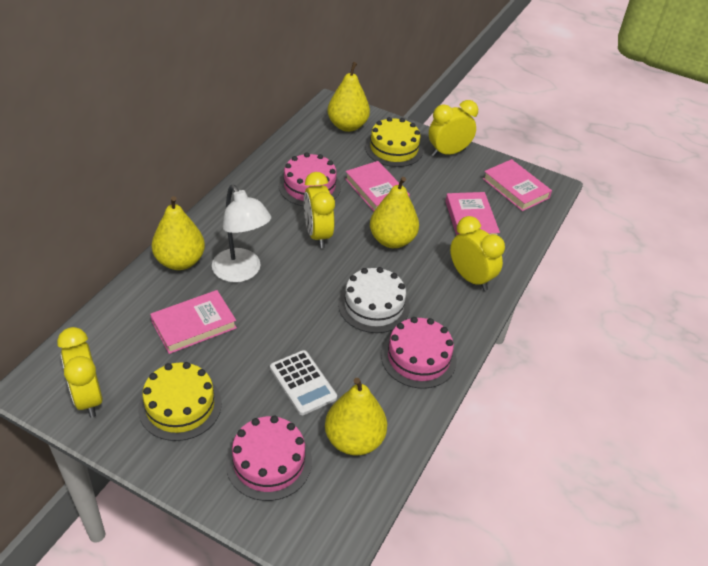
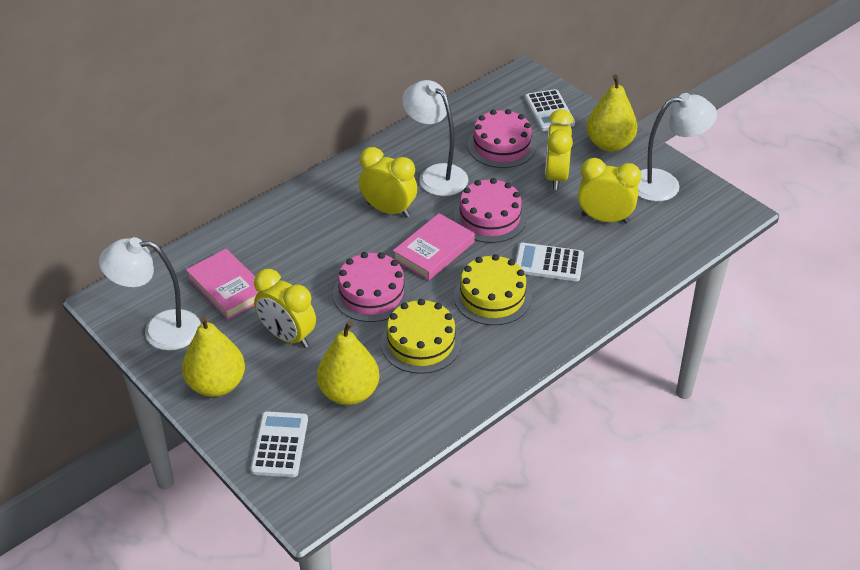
pink book: [150,290,237,354] [345,161,410,211] [445,192,500,236] [483,159,552,211] = 4 -> [186,249,259,320] [393,213,475,281] = 2
white cake: [338,267,410,333] = 1 -> none = 0
white calculator: [270,350,337,415] = 1 -> [250,411,308,477] [515,243,584,281] [525,89,575,131] = 3
white lamp: [212,185,271,283] = 1 -> [99,237,201,351] [402,80,468,196] [638,93,717,201] = 3
yellow pear: [152,196,205,270] [325,378,387,456] [328,62,370,132] [370,177,419,248] = 4 -> [182,316,245,397] [317,321,379,405] [586,75,638,152] = 3

